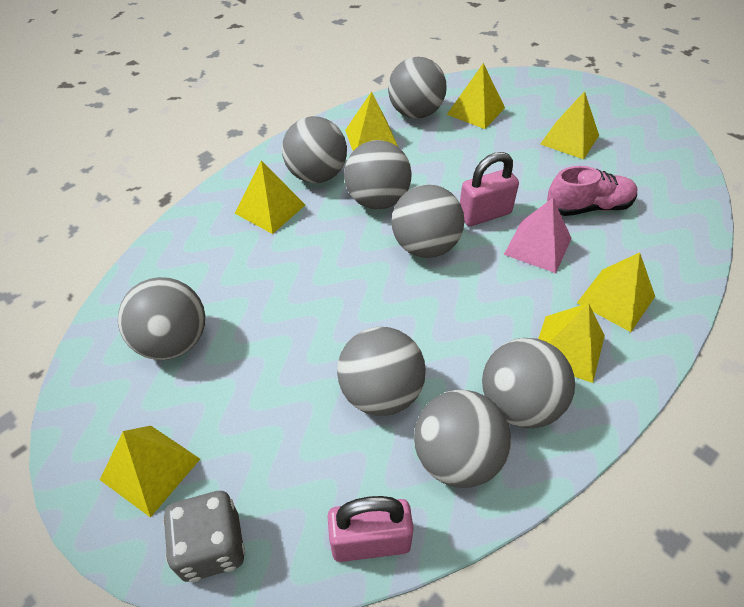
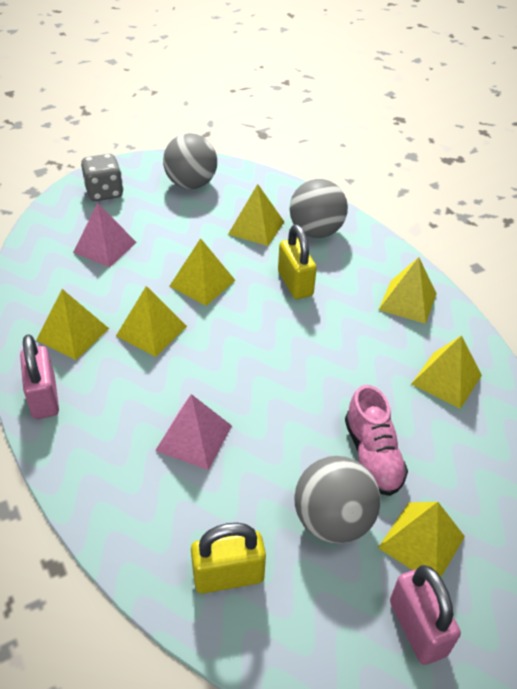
grey ball: [118,277,205,360] [282,116,347,183] [337,327,426,416] [344,140,412,209] [388,57,447,119] [391,184,464,258] [414,390,511,488] [482,338,575,429] = 8 -> [163,133,217,189] [289,179,348,238] [294,456,381,544] = 3
pink pyramid: [504,198,572,273] = 1 -> [73,202,137,267] [155,394,232,470] = 2
yellow padlock: none = 0 -> [191,523,266,594] [278,225,317,299] = 2

